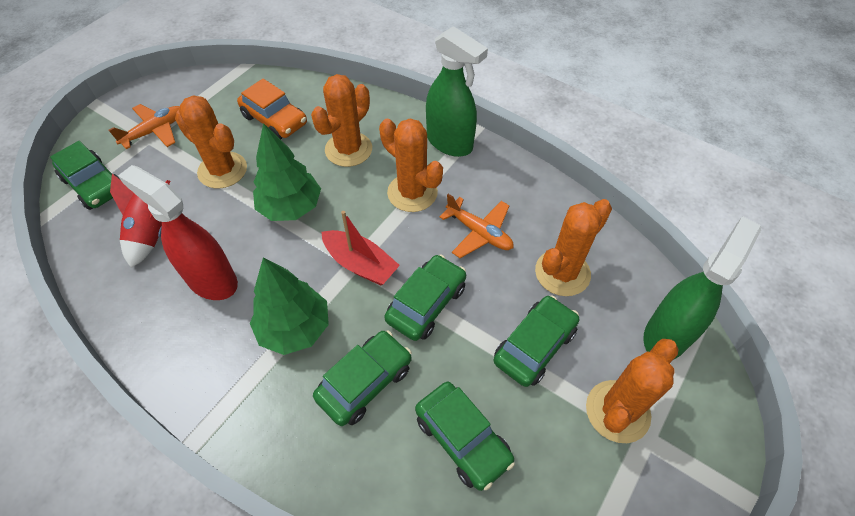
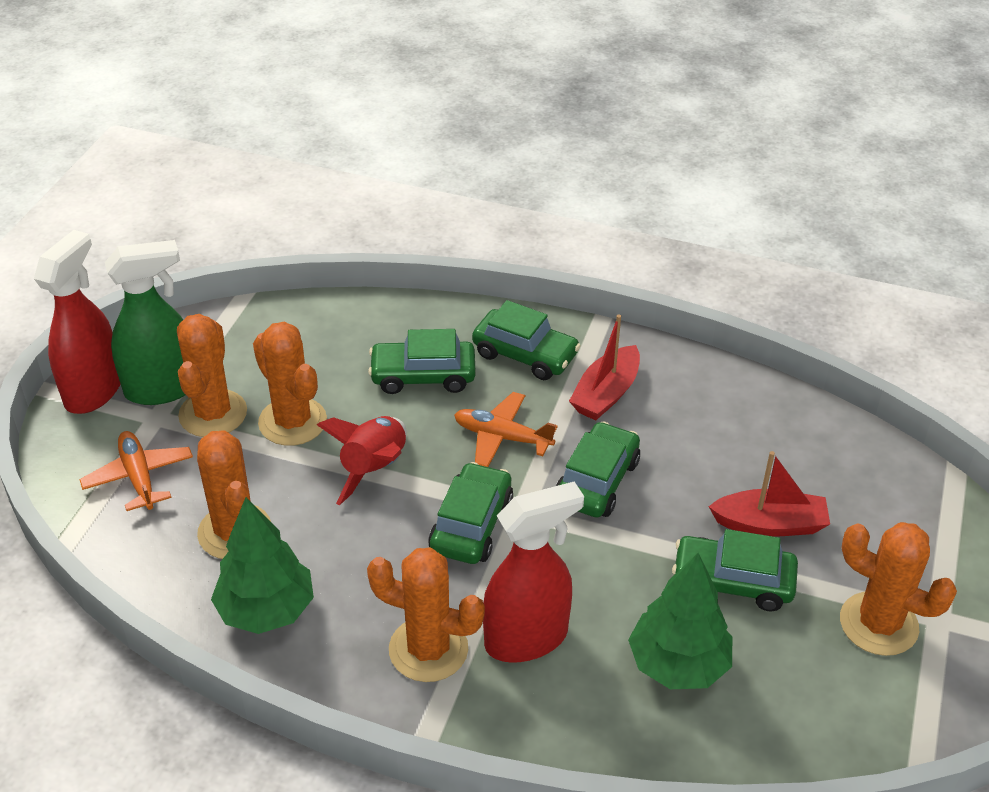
green spray bottle: [426,26,488,157] [643,216,761,360] = 2 -> [105,240,185,405] = 1
orange car: [237,79,307,139] = 1 -> none = 0
red boat: [322,211,400,285] = 1 -> [569,314,640,420] [708,451,830,537] = 2
red spray bottle: [118,165,238,300] = 1 -> [34,230,120,414] [483,482,584,663] = 2

